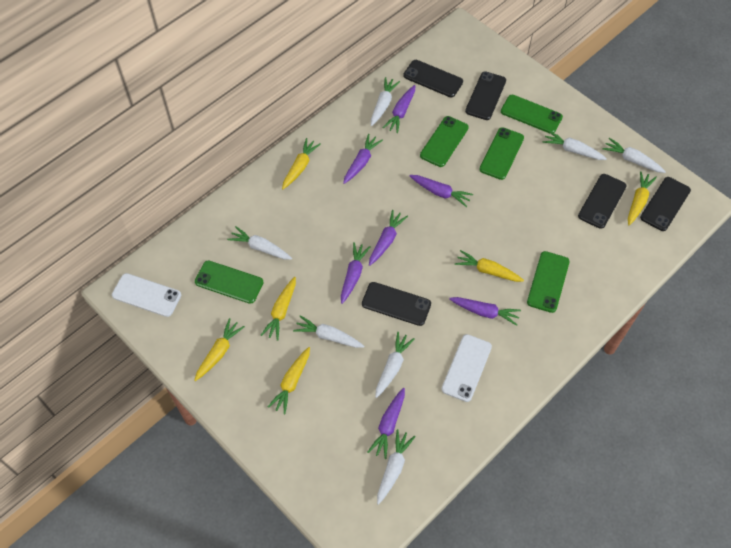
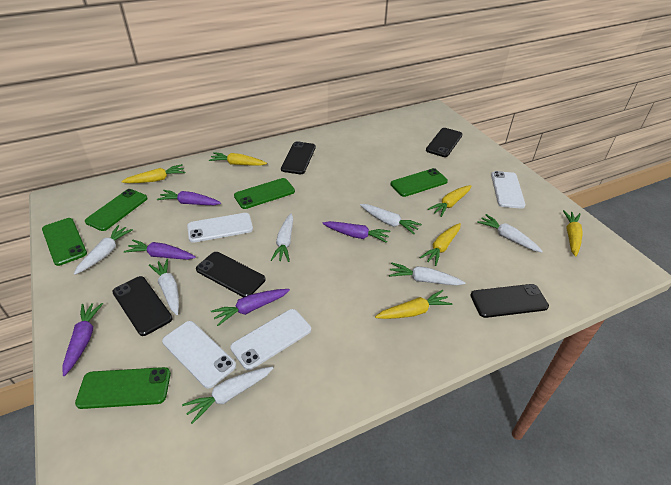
purple carrot: [341,242,371,304] [343,134,383,184] [368,387,405,459] [369,210,408,266] [383,85,415,133] [409,175,473,207] [449,297,521,326] = 7 -> [62,303,103,376] [124,240,196,260] [157,190,221,205] [211,289,290,326] [322,221,390,243] = 5
white phone: [112,273,181,317] [442,334,492,402] = 2 -> [162,321,236,389] [187,213,253,243] [230,309,311,370] [491,171,526,208] = 4

